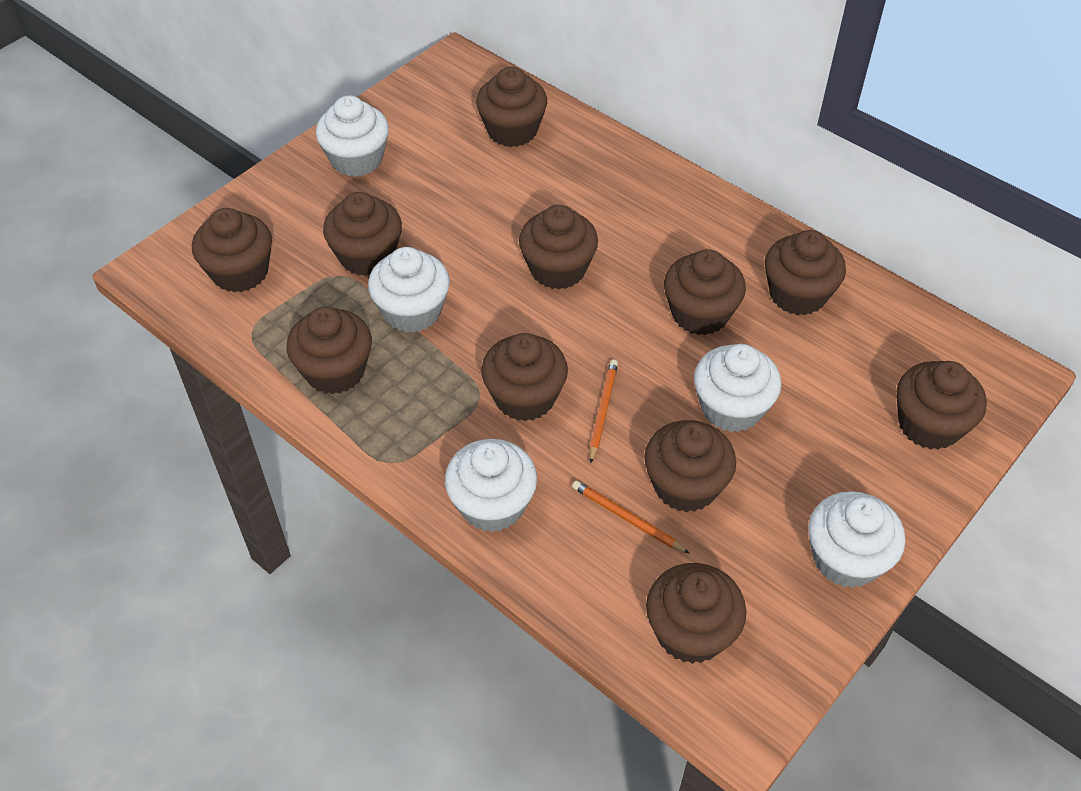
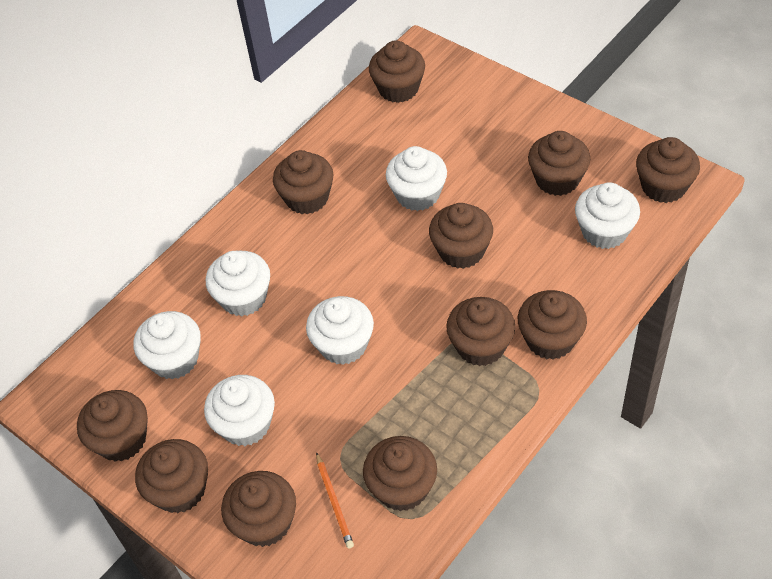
orange pencil: [572,481,690,554] [589,360,618,464] = 2 -> [316,452,354,549] = 1
white cupcake: [316,95,389,177] [368,247,450,333] [445,439,537,532] [694,344,781,432] [808,491,905,588] = 5 -> [134,311,201,380] [204,375,275,446] [206,251,270,316] [306,296,374,365] [386,146,447,211] [575,182,640,249] = 6

